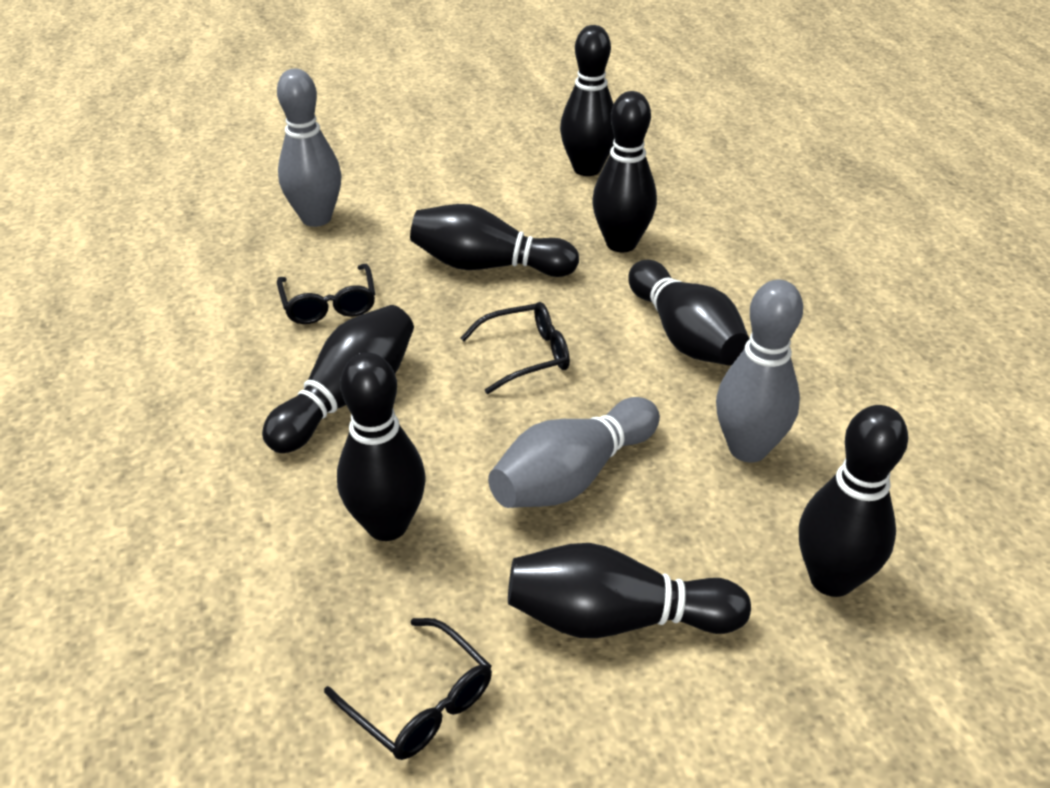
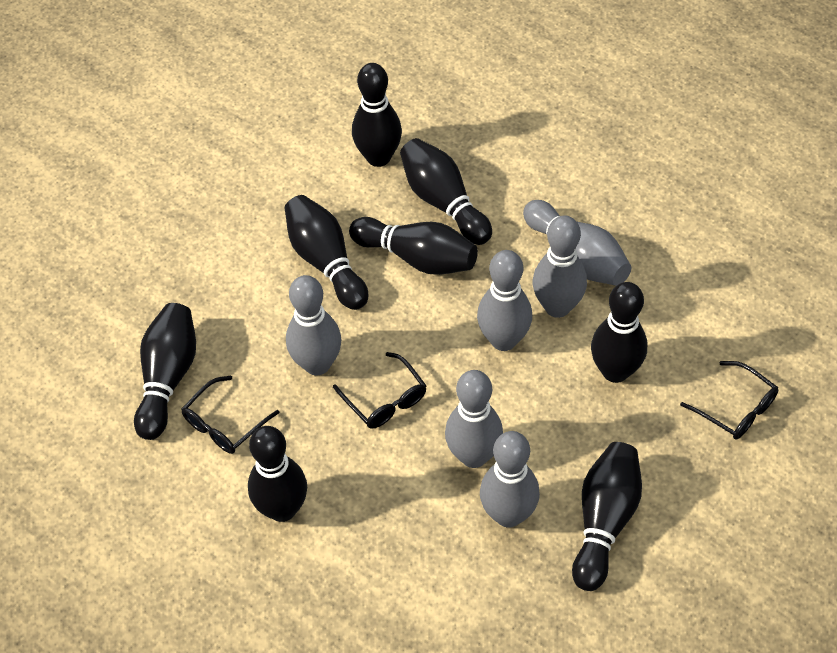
grey bowling pin: [277,69,342,227] [488,397,660,508] [716,280,803,462] = 3 -> [286,275,342,375] [445,370,503,468] [477,250,532,351] [480,431,540,527] [523,200,631,286] [533,215,587,318] = 6

